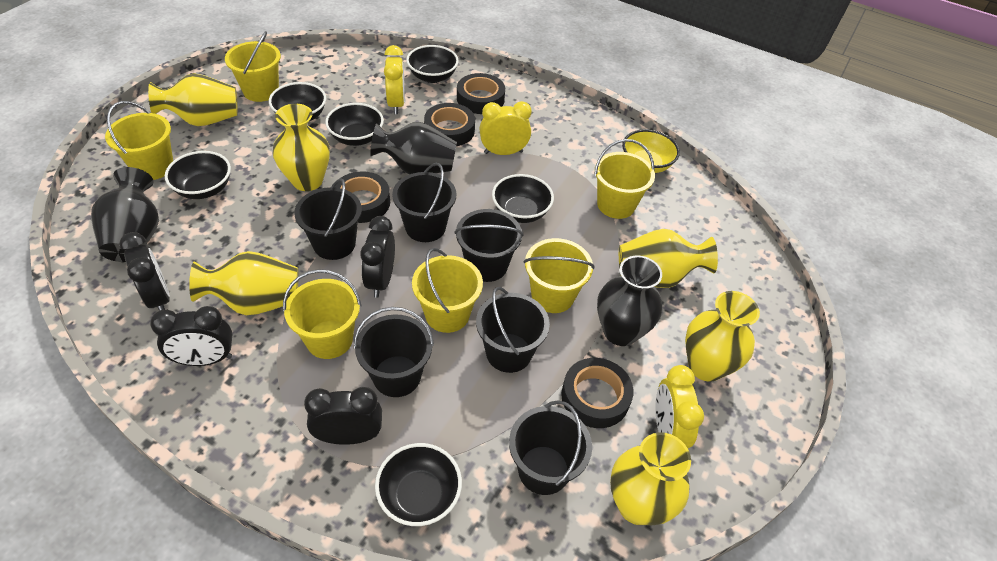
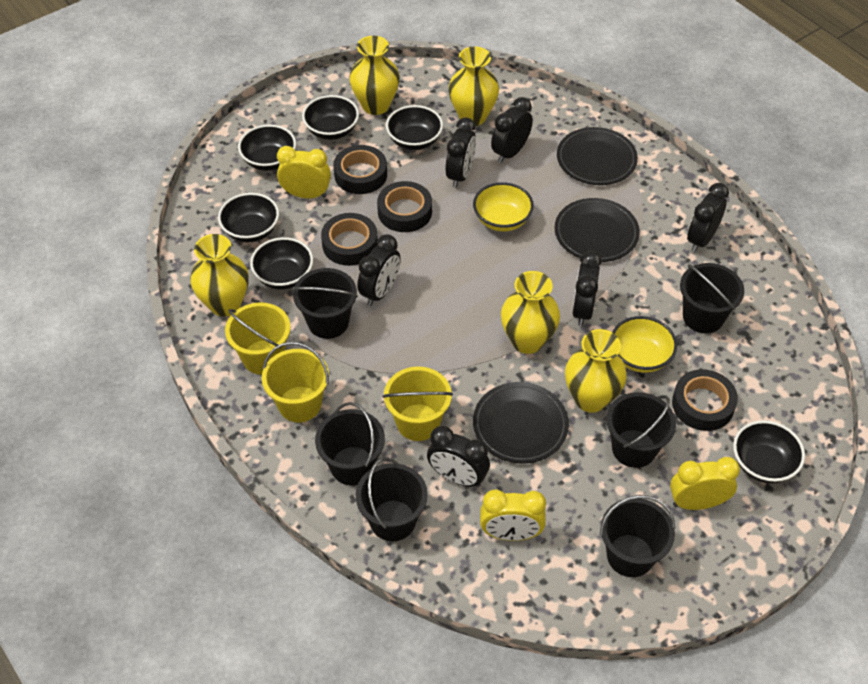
black clock: [119,232,170,311] [150,306,233,366] [304,387,382,445] [360,216,395,298] = 4 -> [358,234,401,306] [427,426,490,487] [445,117,476,188] [491,97,533,163] [572,251,602,326] [687,183,729,252] = 6
black plate: none = 0 -> [473,382,569,464] [554,198,640,262] [557,127,638,185] = 3
black vase: [91,167,159,262] [370,122,457,174] [597,256,662,346] = 3 -> none = 0
yellow bowl: [622,129,680,173] = 1 -> [473,182,534,232] [612,316,677,373] = 2
yellow bucket: [105,101,173,180] [225,31,281,102] [283,269,361,359] [412,248,483,333] [523,238,595,313] [594,139,655,219] = 6 -> [225,302,291,375] [262,342,329,422] [383,366,453,441] = 3
yellow vase: [148,73,238,126] [189,251,298,315] [273,104,330,191] [610,432,691,526] [619,229,718,288] [685,291,760,382] = 6 -> [190,234,249,317] [349,36,400,115] [448,46,499,126] [501,271,560,354] [565,329,627,413] = 5

